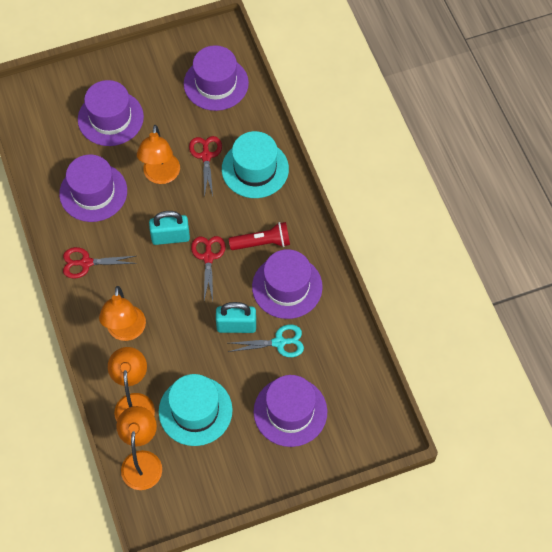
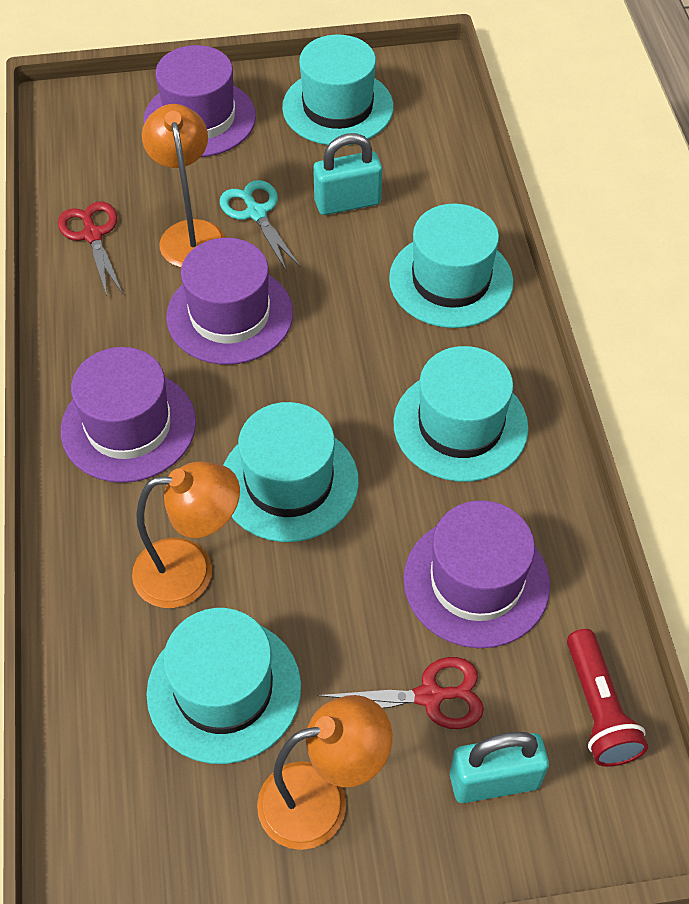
orange lamp: [99,286,146,341] [108,347,155,421] [116,406,162,490] [137,125,180,184] = 4 -> [132,461,240,608] [142,104,225,268] [257,695,392,850] = 3
purple hat: [59,154,127,222] [78,80,144,146] [184,45,249,111] [252,249,323,319] [254,375,327,447] = 5 -> [61,347,196,483] [144,45,256,157] [166,238,293,365] [403,500,550,648] = 4
red scissors: [63,247,137,279] [189,136,222,198] [191,236,226,301] = 3 -> [58,202,123,296] [317,657,484,729] = 2
turquoise hat: [159,374,233,446] [222,131,289,198] = 2 -> [147,608,301,764] [224,402,359,542] [282,35,394,145] [389,204,514,328] [393,346,529,482] = 5

